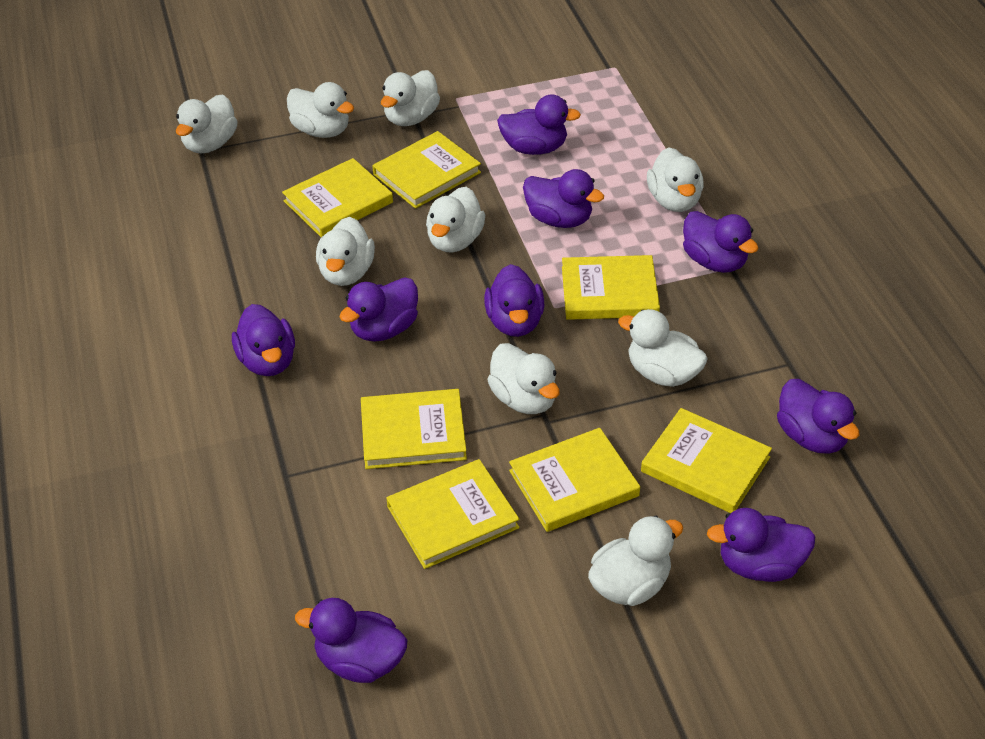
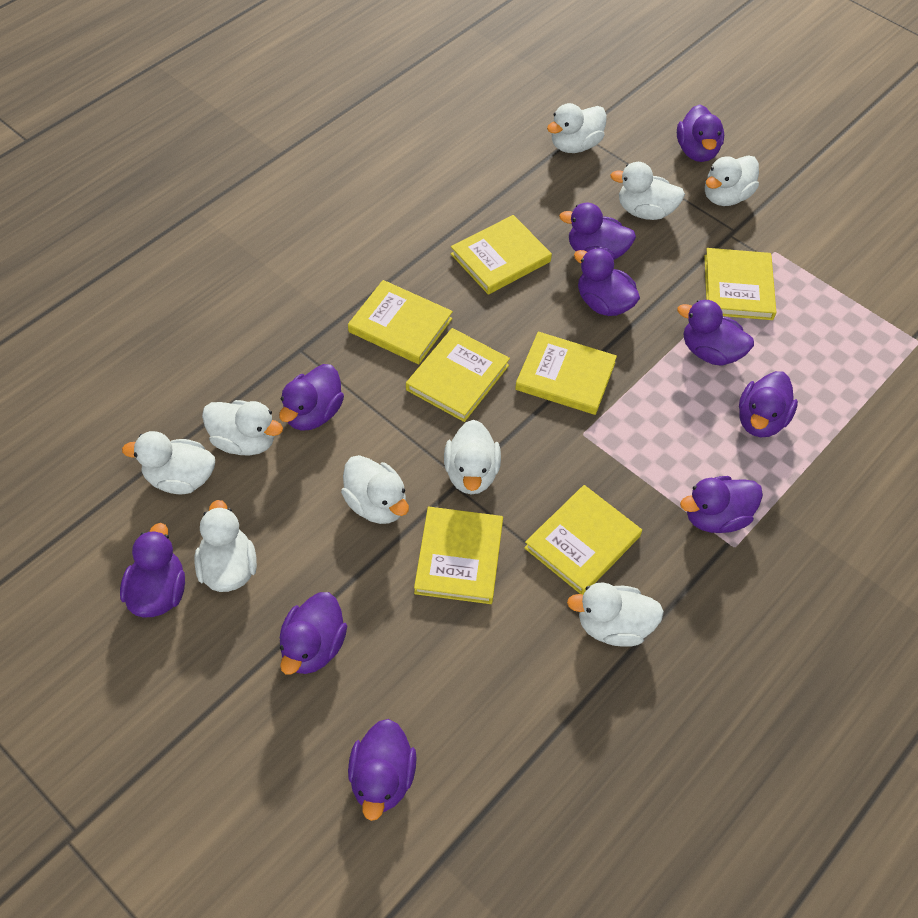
purple duck: [232,304,295,376] [295,598,407,683] [339,277,418,342] [484,264,545,337] [497,95,581,155] [523,169,604,228] [683,211,759,273] [707,508,815,582] [777,379,859,453] = 9 -> [120,523,185,618] [279,364,344,431] [280,592,347,675] [348,719,417,821] [559,203,636,260] [574,248,640,316] [677,104,724,162] [677,300,754,366] [680,476,763,533] [739,371,798,437] = 10

